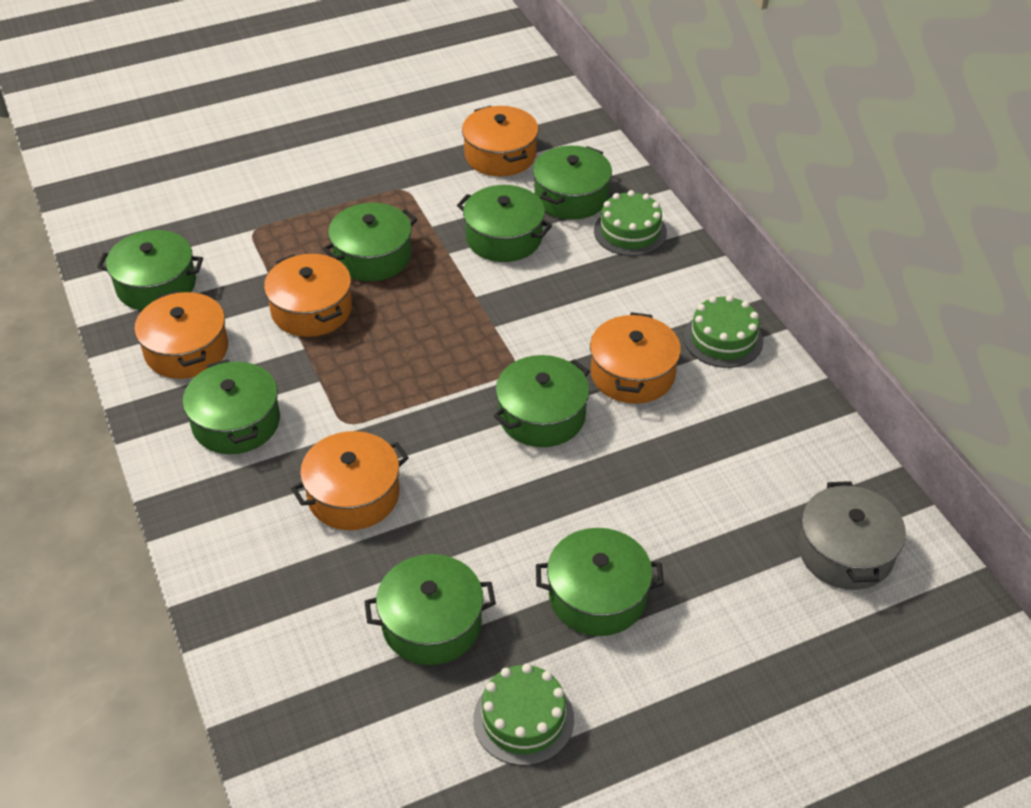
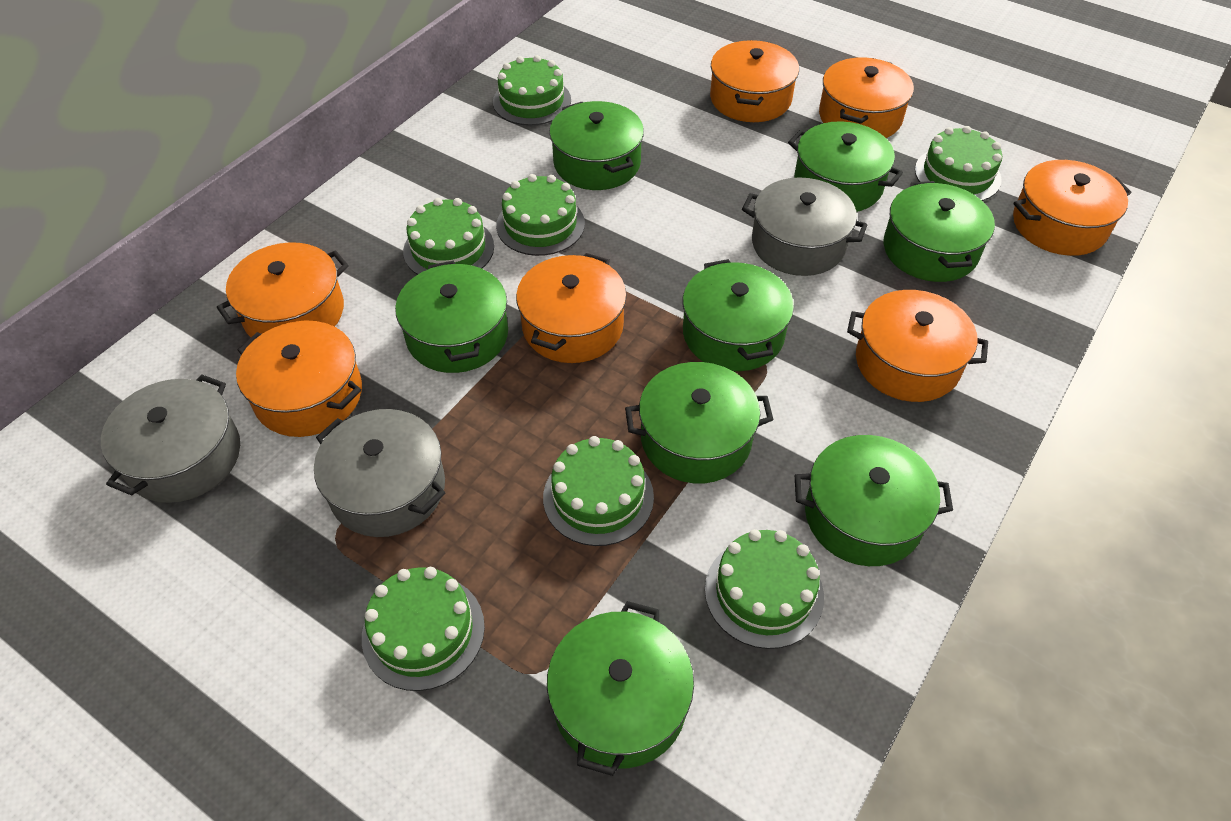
green cake: [473,663,574,766] [594,190,667,256] [684,295,763,368] = 3 -> [362,567,485,691] [403,198,494,275] [493,55,571,126] [496,174,585,256] [543,436,654,546] [705,529,824,649] [915,126,1002,201] = 7
grey pot: [798,481,906,590] = 1 -> [101,374,240,503] [314,409,446,537] [742,177,867,276] = 3
orange pot: [134,291,228,379] [264,254,352,337] [291,431,409,530] [462,106,539,176] [590,312,681,404] = 5 -> [217,242,349,337] [236,320,362,437] [516,253,627,363] [710,40,799,122] [819,57,914,138] [847,290,988,402] [1013,160,1131,256] = 7

